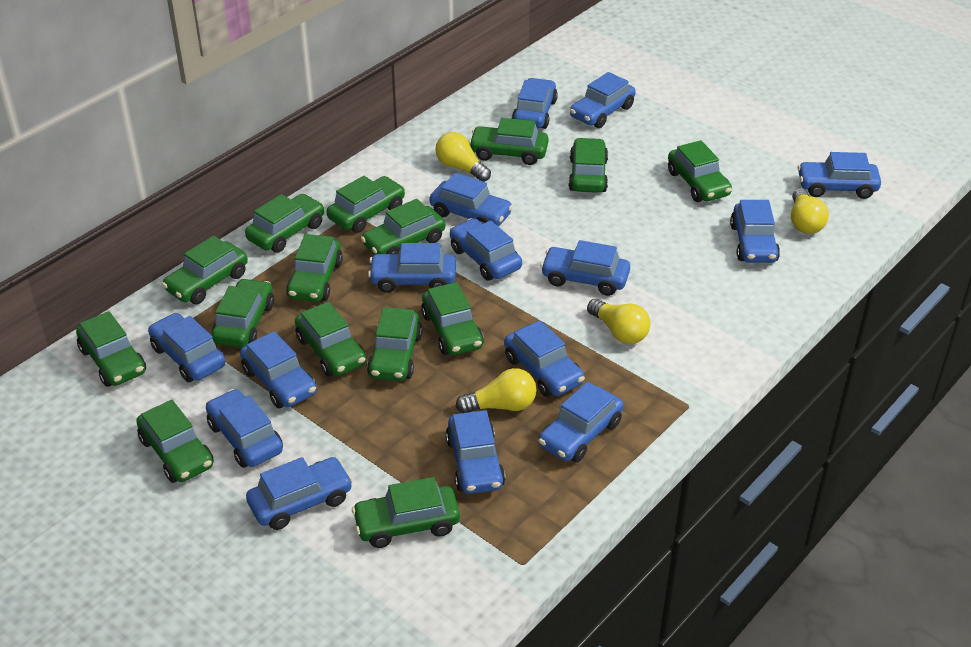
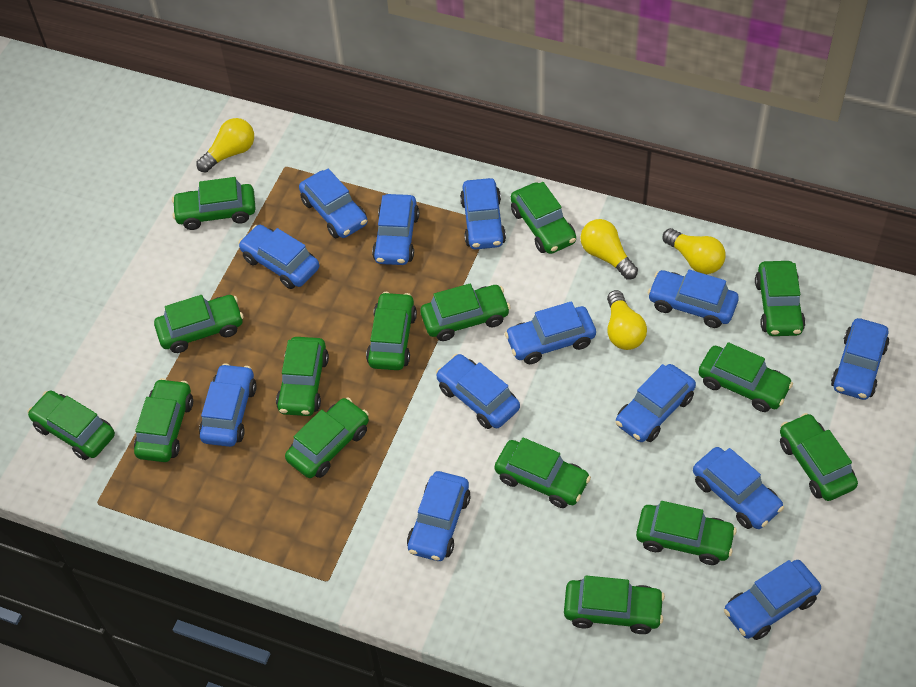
blue car: [148,313,225,382] [206,389,283,468] [240,331,317,408] [246,457,353,530] [368,243,456,293] [430,173,513,227] [446,410,505,494] [450,218,522,281] [504,320,585,397] [512,78,558,129] [538,382,623,463] [540,240,630,296] [570,72,636,128] [730,200,780,263] [798,152,881,199] = 15 -> [199,363,257,447] [238,225,319,289] [299,169,368,238] [372,194,419,265] [407,471,471,561] [436,354,520,429] [460,178,506,249] [505,301,596,364] [615,364,696,442] [648,270,739,328] [693,447,784,529] [724,560,821,640] [831,318,889,400] = 13

